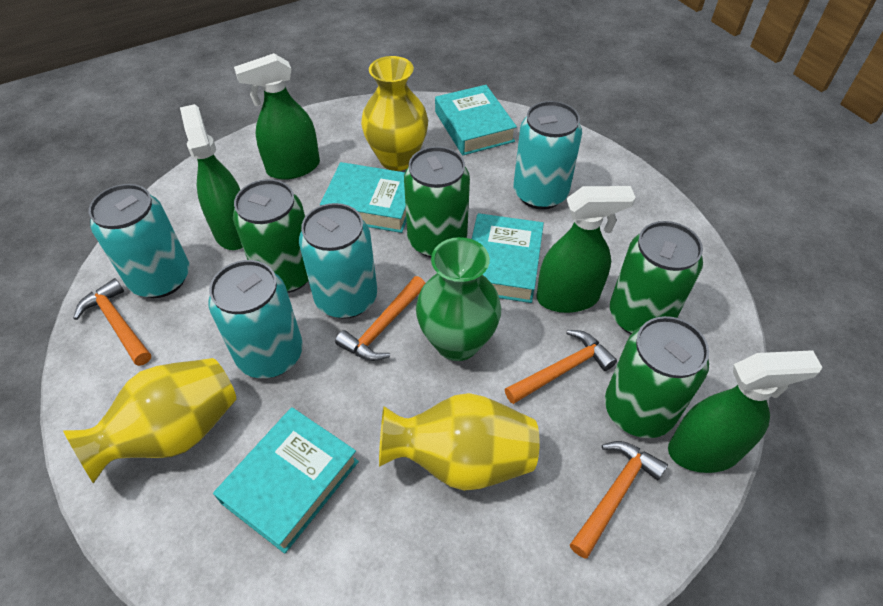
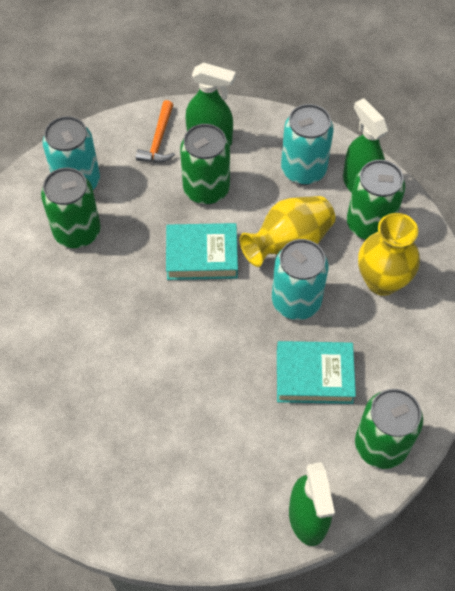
green spray bottle: [180,104,243,250] [234,53,320,179] [537,186,636,313] [668,350,822,473] = 4 -> [185,62,236,146] [289,462,335,546] [343,98,388,193] = 3
green vase: [416,237,501,361] = 1 -> none = 0
orange hammer: [73,278,151,366] [335,276,425,361] [505,330,617,404] [570,441,668,559] = 4 -> [136,100,175,163] = 1
turquoise book: [213,407,359,554] [320,162,406,233] [435,85,517,155] [472,213,544,303] = 4 -> [166,223,238,280] [277,341,356,404] = 2
turquoise can: [89,184,190,298] [208,260,303,378] [299,203,377,319] [513,101,582,210] = 4 -> [43,116,100,190] [272,239,328,320] [281,104,334,185] = 3
yellow vase: [63,358,236,484] [361,56,428,171] [379,393,540,491] = 3 -> [240,196,335,267] [358,213,420,296] = 2

